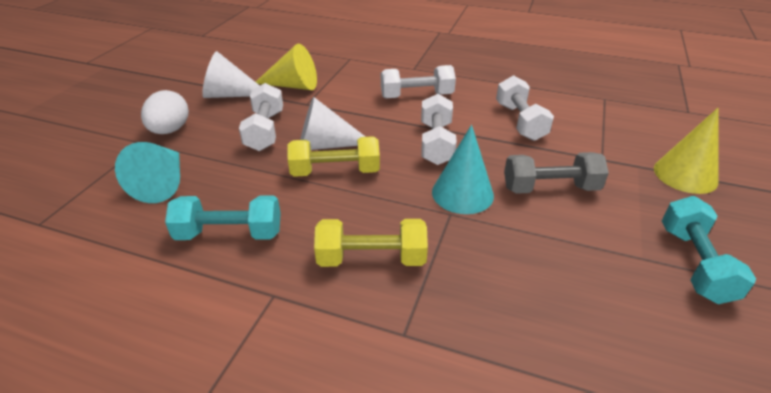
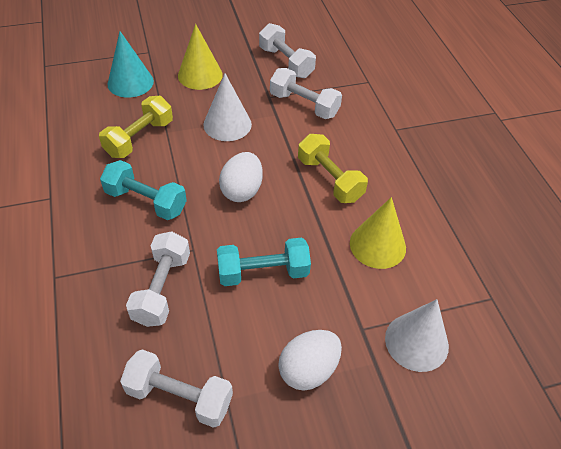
grey dumbbell: [504,152,609,194] = 1 -> none = 0
turquoise cone: [115,142,180,203] [432,125,494,214] = 2 -> [107,31,154,98] = 1
white egg: [141,90,189,134] = 1 -> [219,152,263,202] [278,330,342,390] = 2

